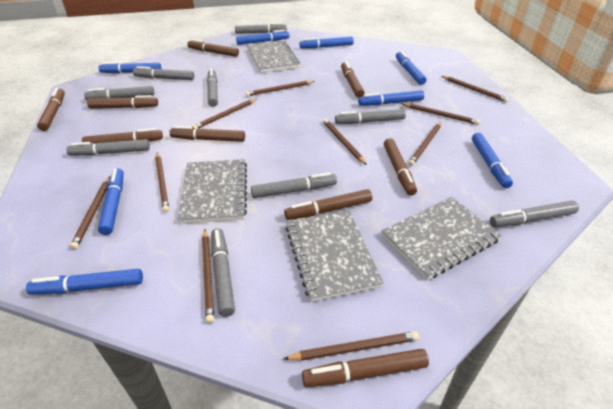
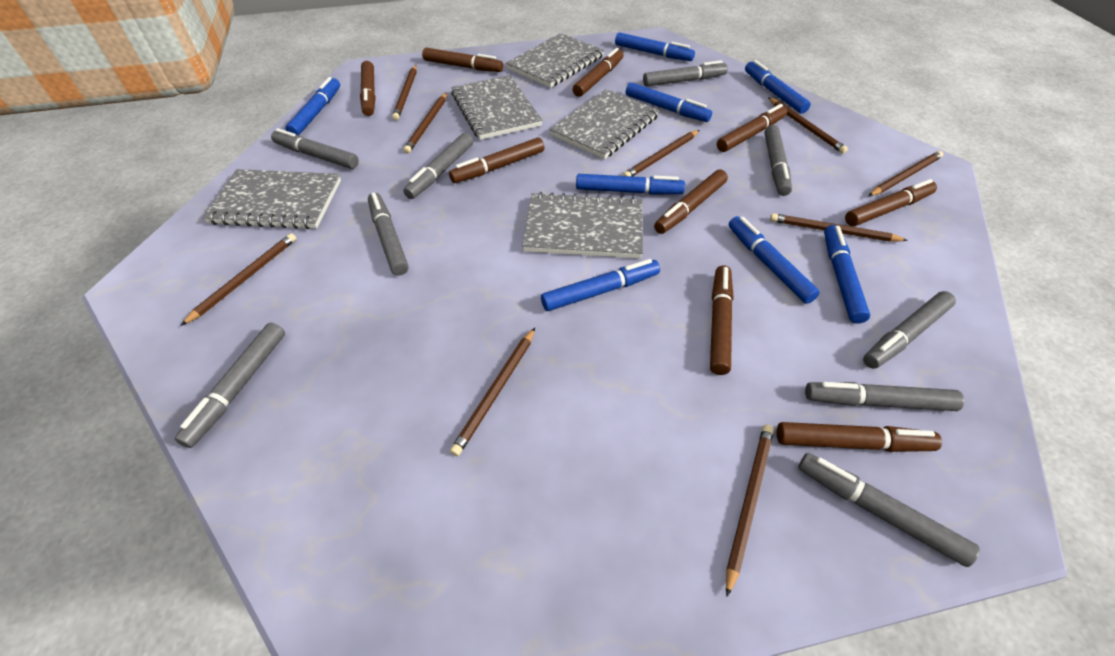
brown pencil: [70,176,110,249] [155,152,169,212] [192,99,257,129] [202,229,214,324] [245,81,315,97] [283,331,419,361] [323,119,367,165] [401,103,480,125] [408,122,441,166] [442,76,509,102] = 10 -> [181,233,296,326] [392,65,417,120] [403,93,447,154] [450,328,535,456] [623,130,700,176] [726,424,774,597] [769,98,848,154] [770,213,908,242] [868,151,943,196] = 9
grey notebook: [178,159,247,224] [247,41,300,73] [285,210,384,302] [381,197,502,280] = 4 -> [203,169,341,229] [451,75,542,140] [506,33,605,88] [522,192,643,259] [550,89,659,159] = 5

